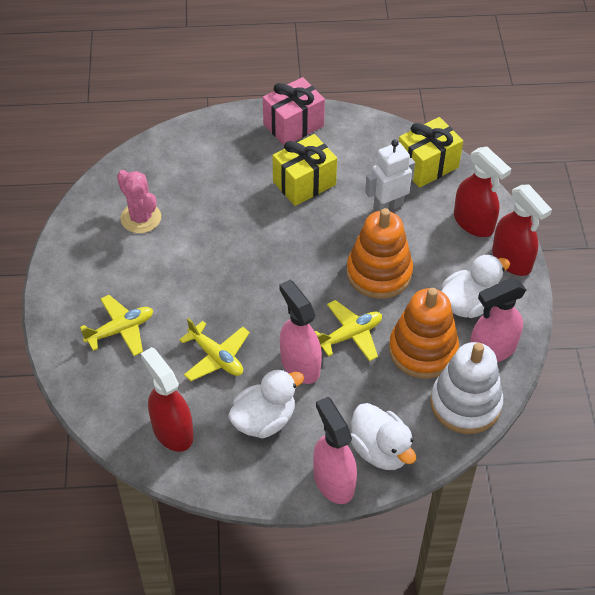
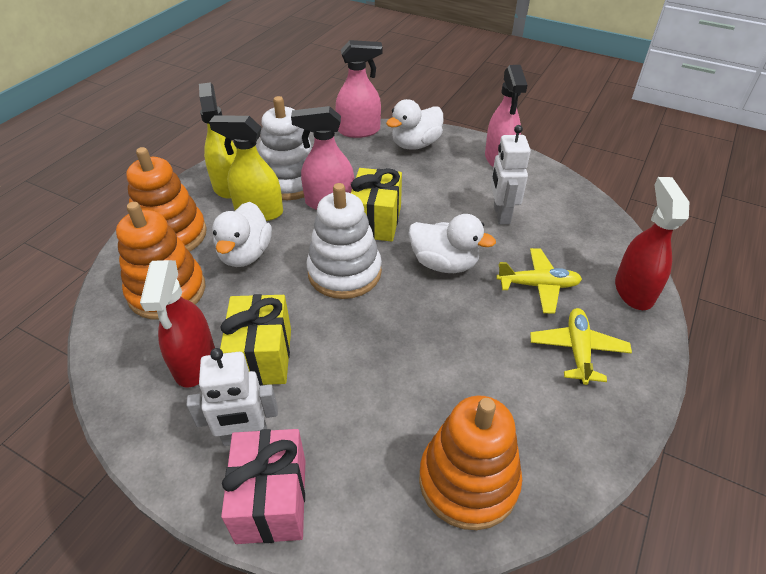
orange stacking toy: [347,208,413,299] [389,288,459,379] = 2 -> [116,202,205,320] [126,147,207,252] [419,395,522,530] = 3
pink cactus: [117,170,161,233] = 1 -> none = 0
red spray bottle: [141,347,193,452] [454,146,511,237] [492,184,552,276] = 3 -> [140,260,215,388] [615,177,689,310] = 2
white robot: [365,140,415,212] = 1 -> [186,348,278,446] [491,125,531,225] = 2
white stacking toy: [430,342,503,434] = 1 -> [259,96,312,200] [307,183,382,299] = 2
yellow plane: [80,295,153,356] [179,318,250,381] [315,300,382,361] = 3 -> [496,248,582,314] [530,308,632,385] = 2
yellow spray bottle: none = 0 -> [199,82,237,199] [209,115,283,221] = 2

